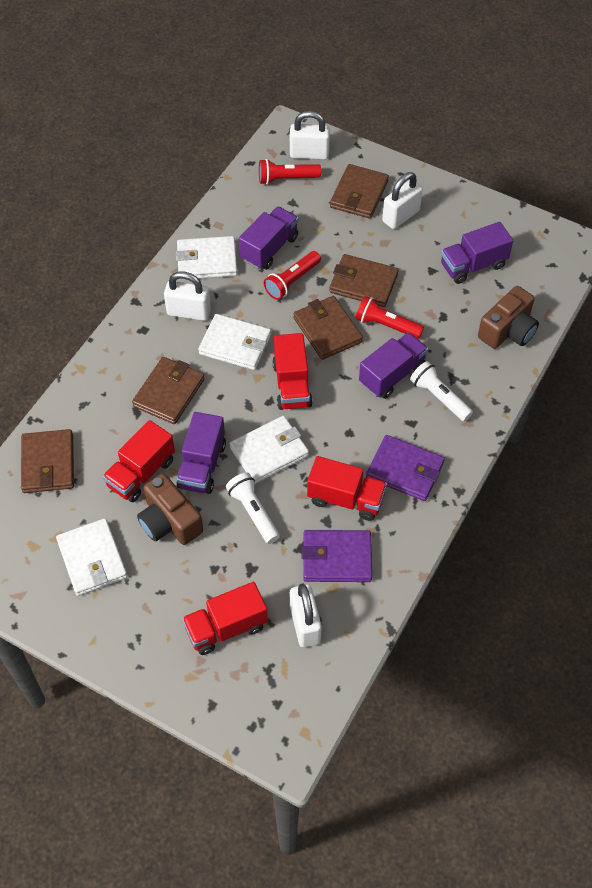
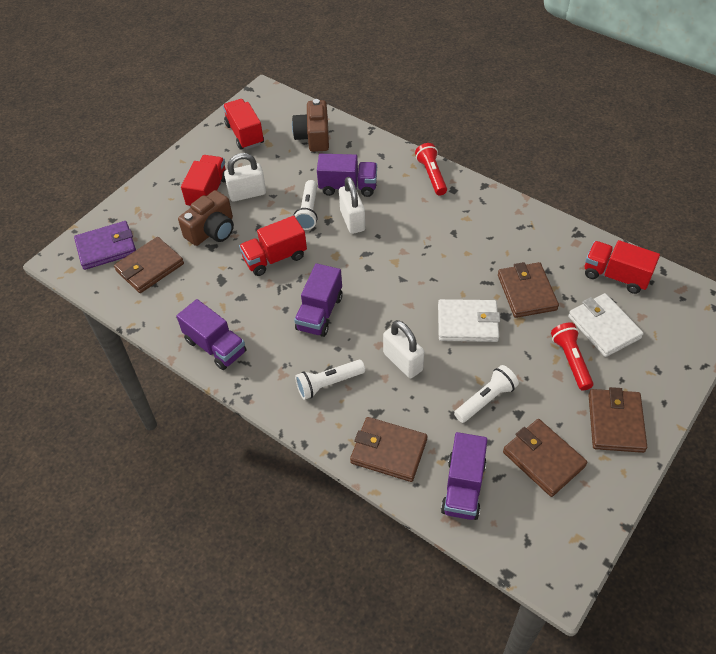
purple wallet: [302,530,372,582] [366,435,445,501] = 2 -> [74,221,136,270] = 1
red flashlight: [259,159,321,185] [264,251,321,300] [356,296,424,339] = 3 -> [415,143,447,195] [551,323,594,391] = 2
white flashlight: [226,473,280,544] [410,361,473,421] = 2 -> [293,180,318,230] [295,360,365,400] [454,365,519,423] = 3
white padlock: [164,272,211,321] [290,111,330,160] [290,583,322,647] [382,172,423,229] = 4 -> [224,153,266,202] [339,177,365,234] [383,320,424,378] = 3
white wallet: [56,518,128,596] [176,236,237,280] [198,314,271,370] [229,416,309,484] = 4 -> [438,299,500,342] [568,293,644,357] = 2

